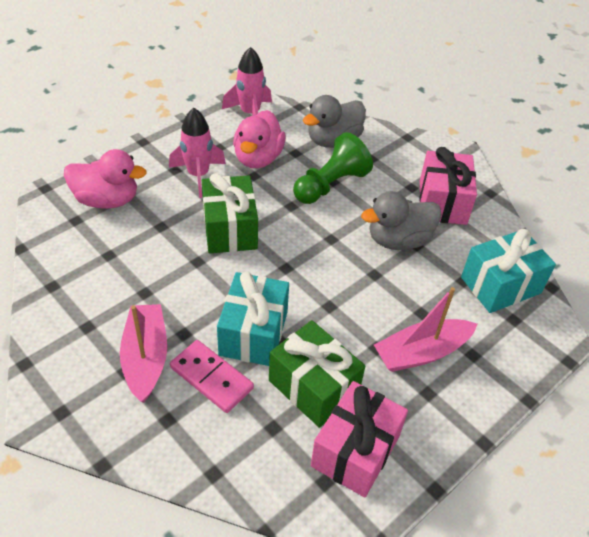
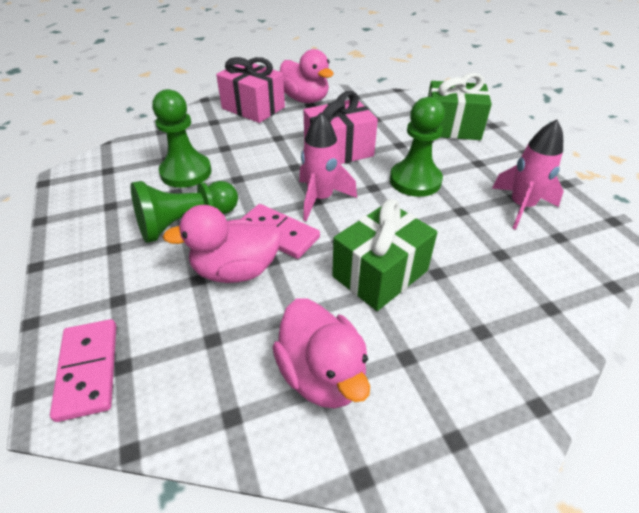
green pawn: [293,132,373,204] = 1 -> [131,181,238,243] [152,89,212,188] [390,97,445,197] = 3
grey duck: [303,95,366,148] [361,191,441,250] = 2 -> none = 0
pink boat: [120,304,167,402] [374,287,477,372] = 2 -> none = 0
pink domino: [170,340,254,413] = 1 -> [50,319,116,422] [241,204,320,259] = 2
pink duck: [64,149,147,209] [233,110,286,168] = 2 -> [163,205,282,283] [273,299,370,408] [280,49,334,103] = 3
turquoise gift: [217,272,289,366] [461,229,556,313] = 2 -> none = 0

